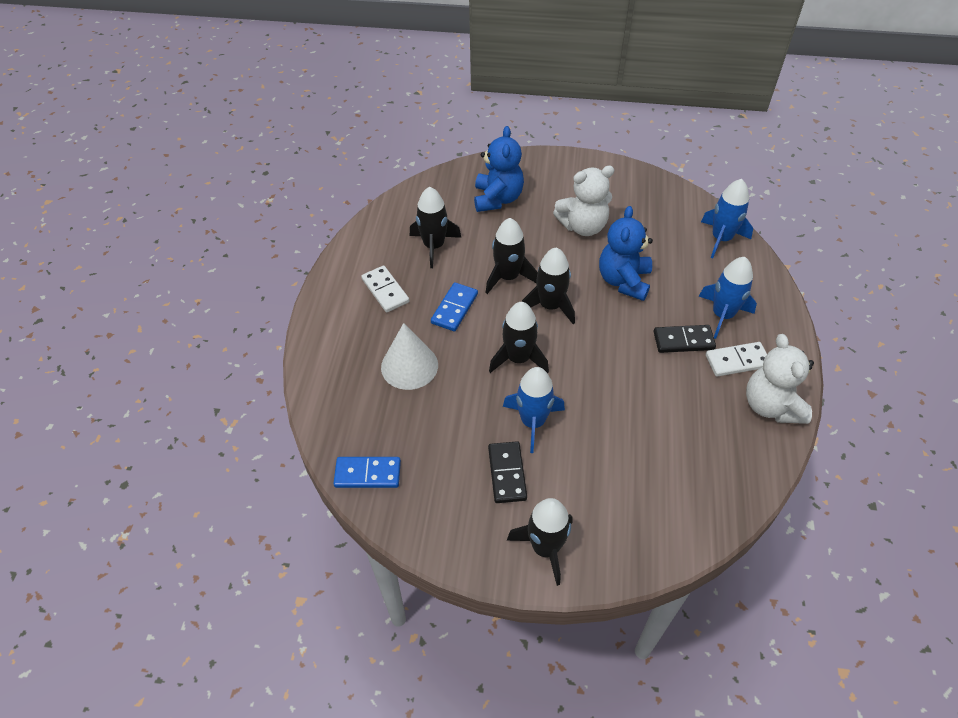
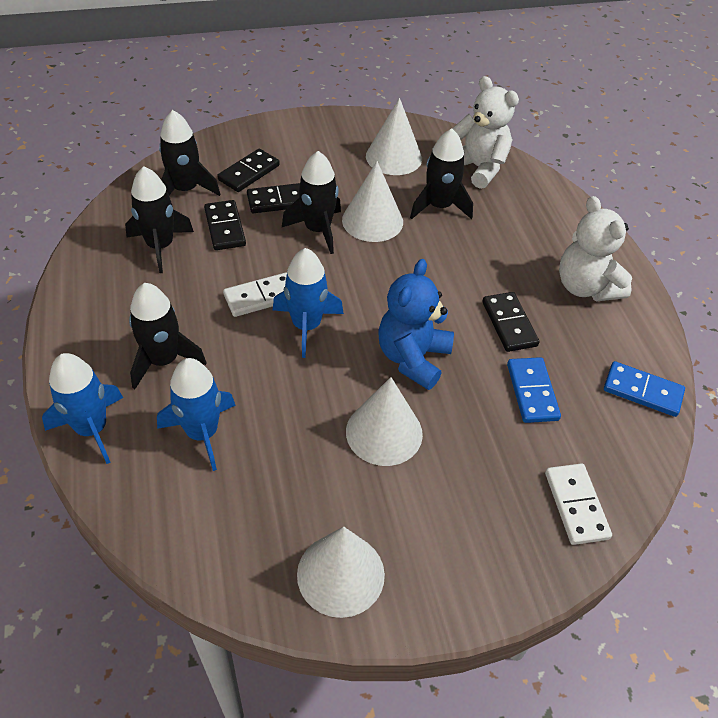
black domino: [488,441,527,503] [654,325,716,353] = 2 -> [204,200,246,250] [217,149,280,192] [247,183,300,213] [482,292,539,352] = 4
blue teddy bear: [474,126,524,212] [599,206,653,301] = 2 -> [378,259,454,390] = 1
white cone: [381,323,438,390] = 1 -> [297,526,385,618] [342,161,403,242] [346,377,423,466] [366,98,422,175] = 4

